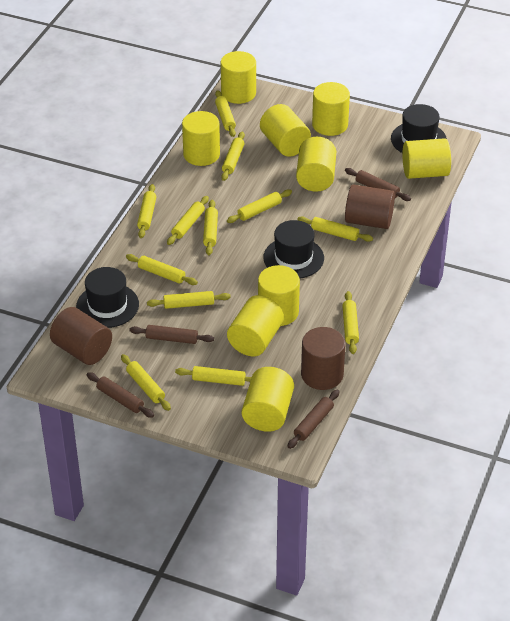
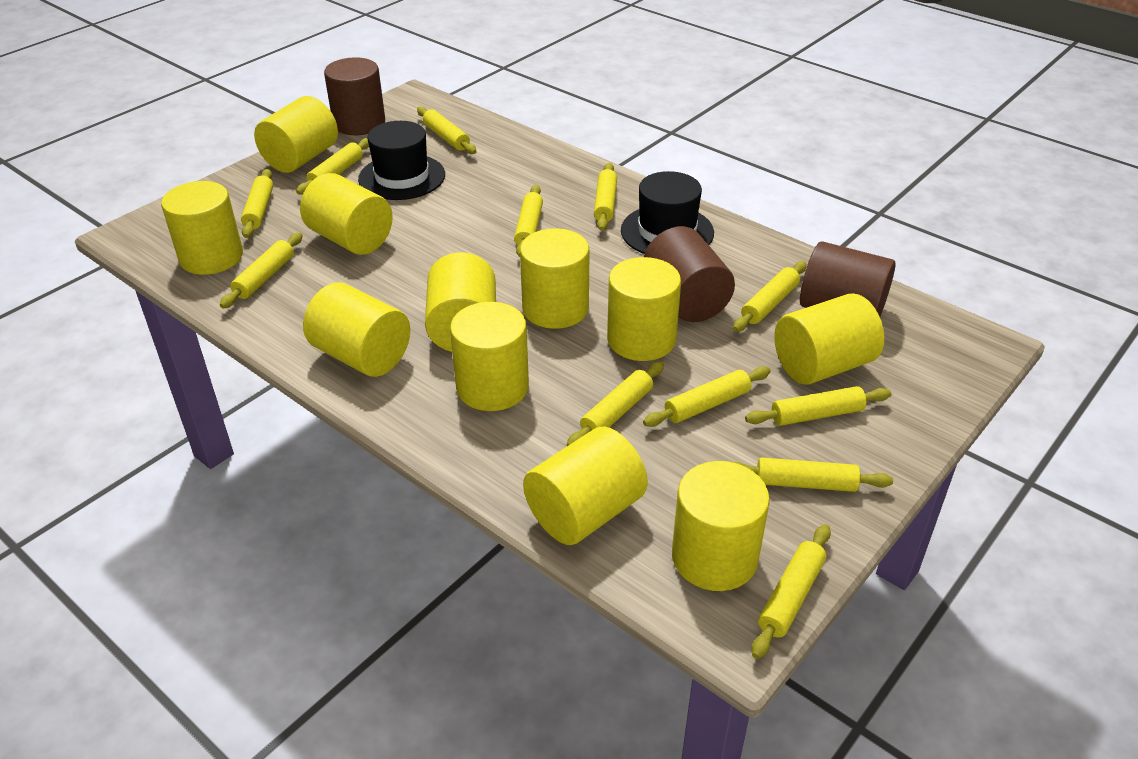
black hat: [76,267,139,328] [263,220,324,278] [391,104,447,153] = 3 -> [358,121,445,200] [621,171,714,254] = 2
brown rolling pin: [87,372,154,418] [129,325,214,344] [288,389,339,449] [345,168,411,201] = 4 -> none = 0
yellow cylinder: [182,111,220,166] [221,51,256,104] [227,295,284,356] [242,367,294,432] [258,265,300,326] [260,104,311,157] [296,137,336,192] [312,82,350,136] [403,138,451,179] = 9 -> [161,181,243,275] [254,96,338,173] [300,173,393,255] [303,282,410,377] [425,252,496,352] [450,302,529,411] [520,228,590,329] [523,426,648,545] [607,257,681,361] [672,461,770,591] [774,293,885,385] = 11

